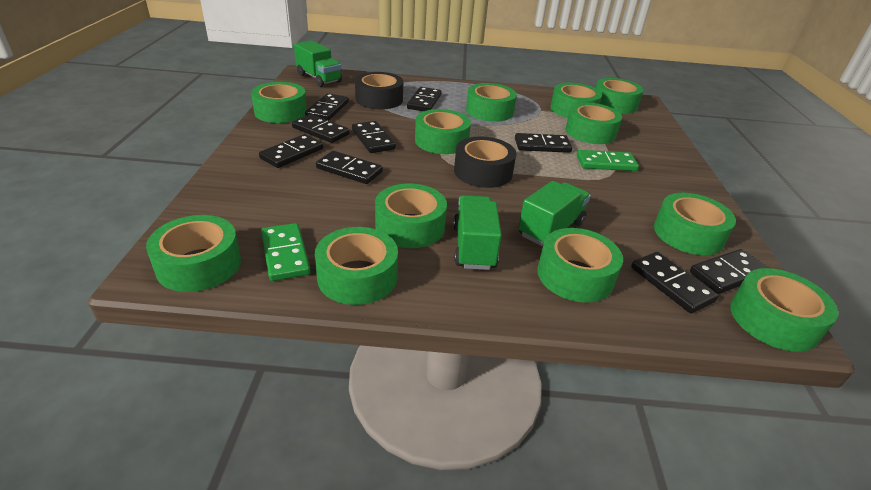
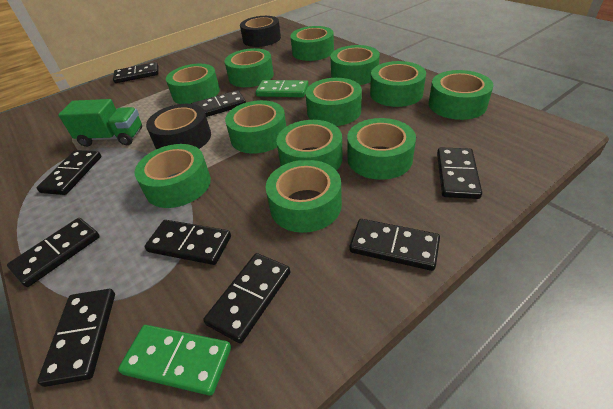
green truck: [294,40,342,87] [453,195,502,270] [518,181,591,246] = 3 -> [58,99,142,147] = 1

